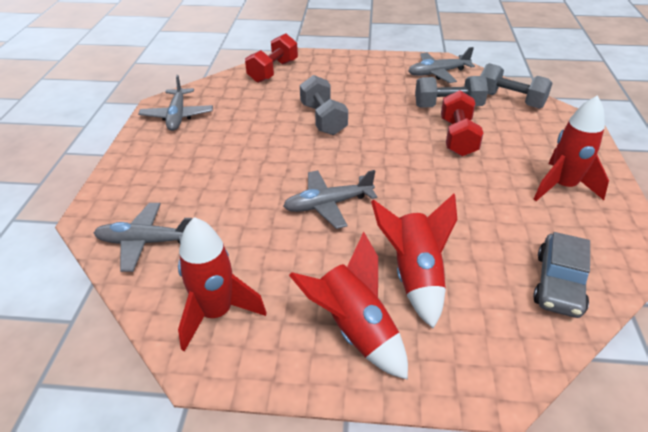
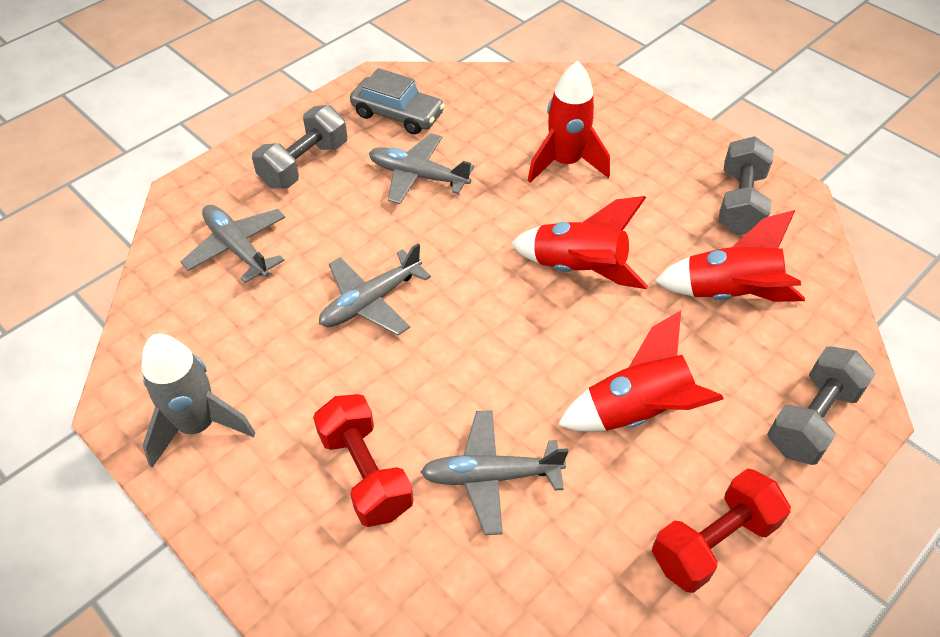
grey rocket: none = 0 -> [141,334,256,468] = 1

